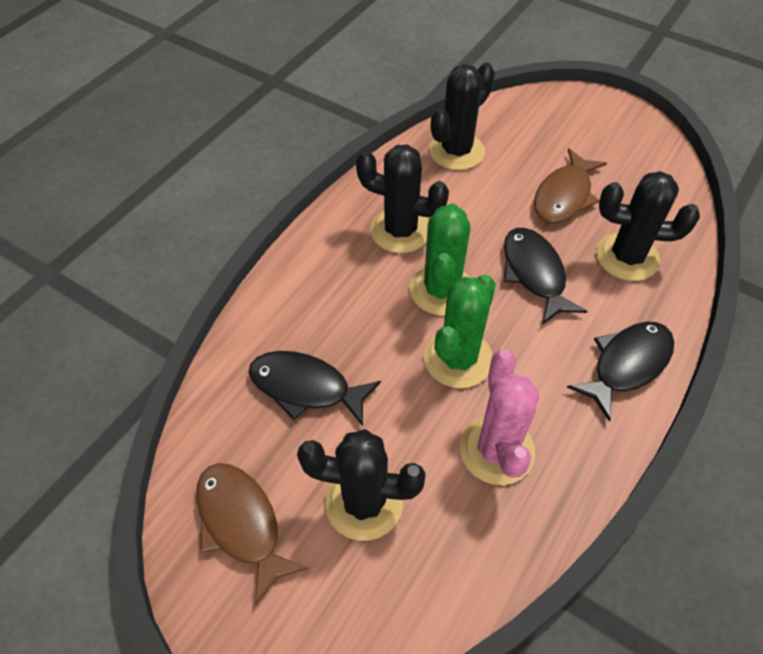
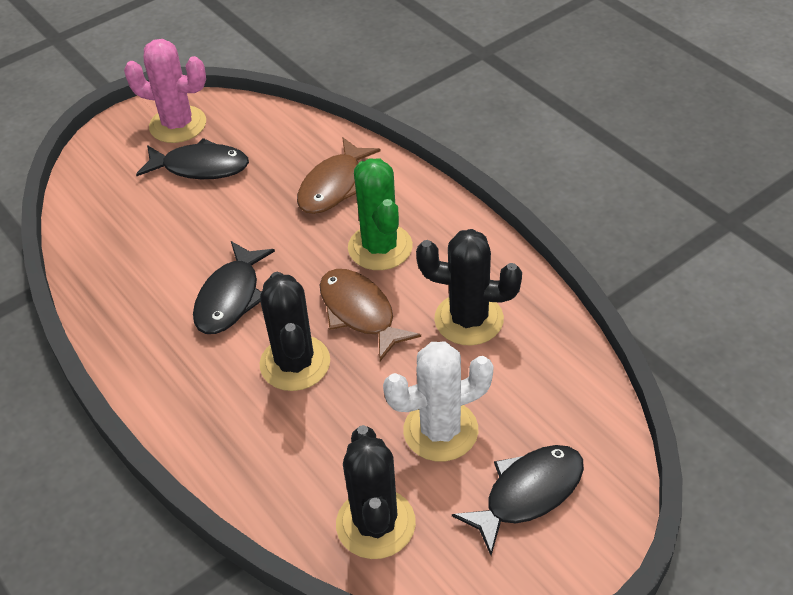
black cactus: [297,429,426,541] [356,145,449,253] [429,63,495,170] [596,171,700,281] = 4 -> [260,272,330,391] [336,425,416,559] [416,229,522,345] = 3
green cactus: [409,203,471,315] [424,274,496,388] = 2 -> [348,158,413,270] = 1
white cactus: none = 0 -> [383,342,494,462] = 1

